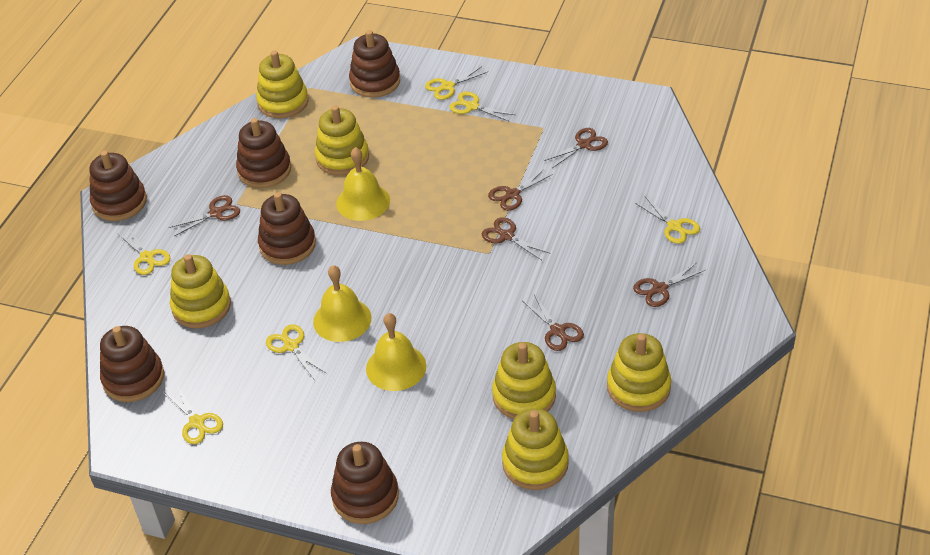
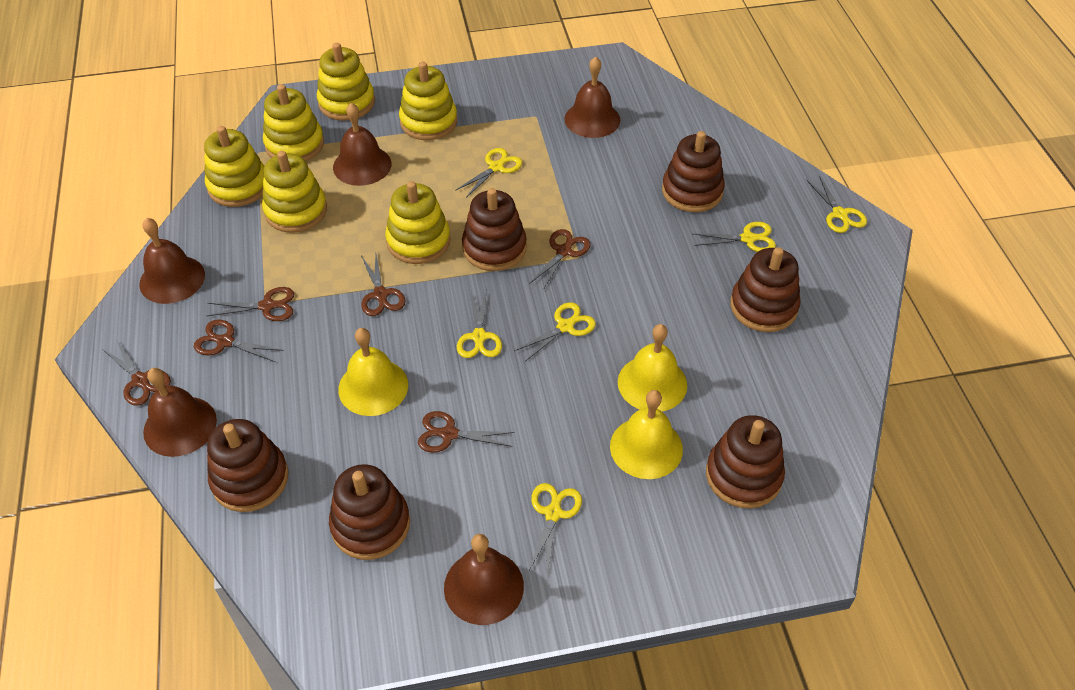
brown bell: none = 0 -> [139,218,205,304] [143,368,217,457] [333,103,392,186] [444,534,524,625] [564,57,620,138] = 5

